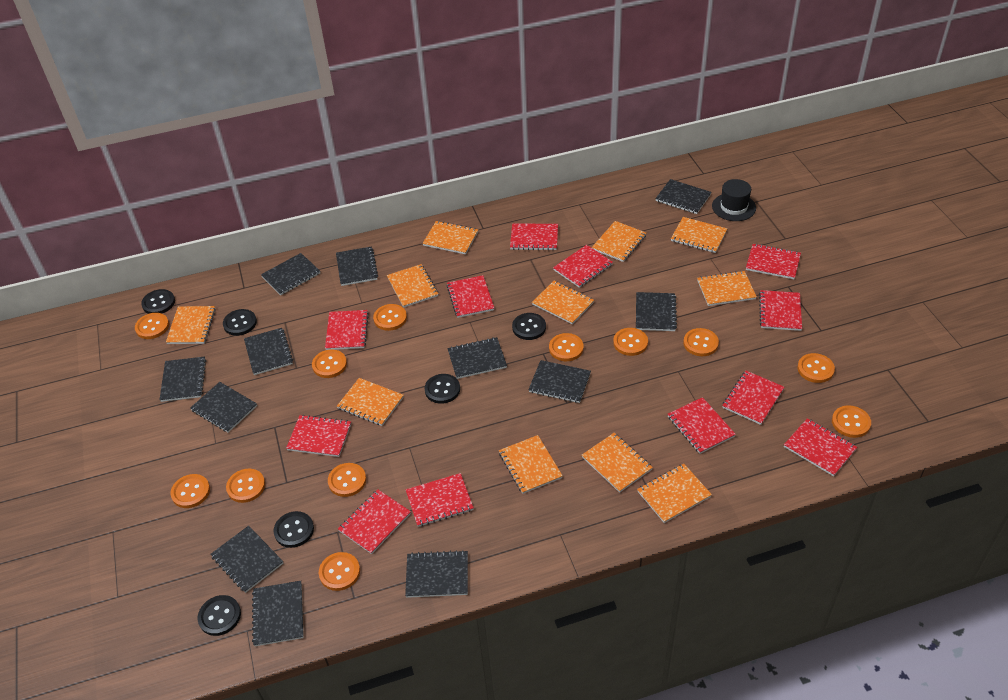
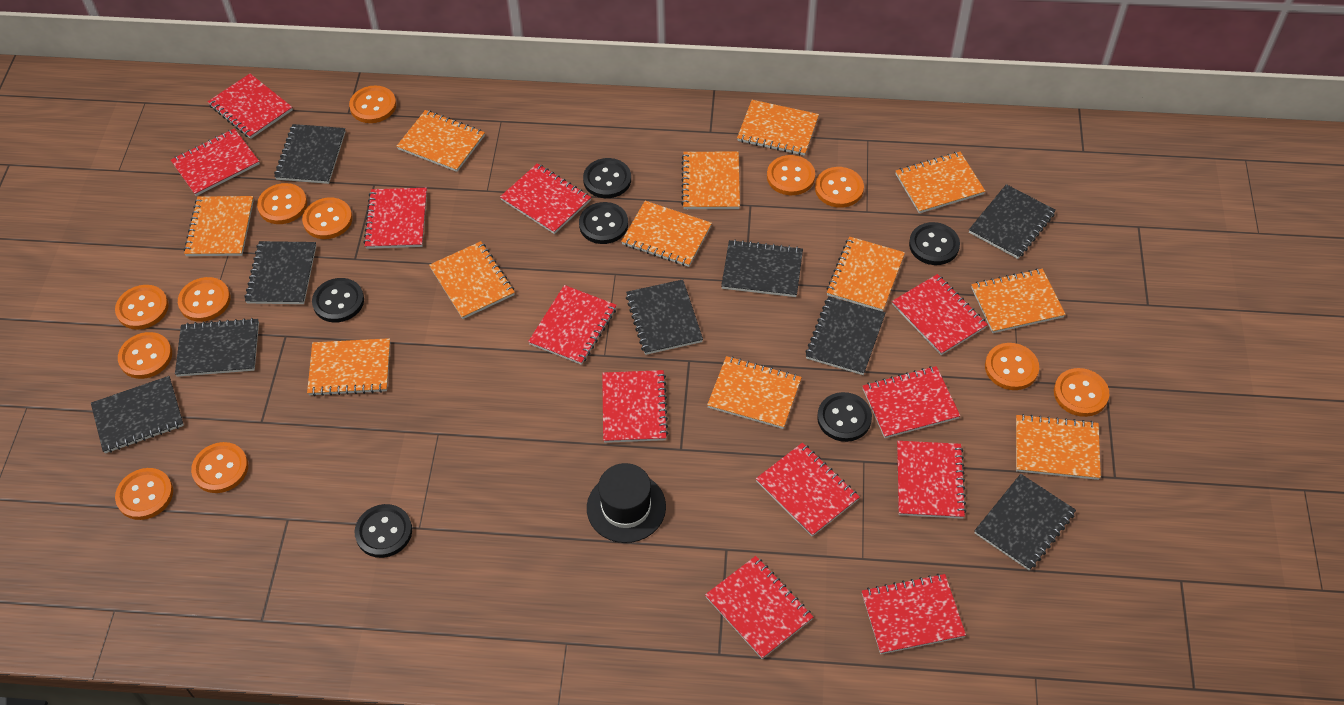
black notebook: [159,357,206,402] [190,382,257,433] [210,526,283,593] [244,328,293,375] [252,581,304,646] [261,253,320,295] [336,246,378,286] [405,550,468,598] [447,337,507,379] [528,360,591,403] [636,292,677,331] [655,179,711,214] = 12 -> [91,376,184,453] [175,318,259,377] [245,241,316,304] [274,124,346,184] [626,279,703,355] [721,240,803,297] [805,296,886,375] [969,184,1056,259] [974,474,1076,571] = 9
orange notebook: [166,306,216,344] [337,378,404,426] [387,264,438,308] [423,221,478,254] [499,435,563,494] [532,281,594,325] [582,433,653,493] [592,221,646,262] [637,464,712,523] [671,217,727,253] [697,271,757,306] = 11 -> [184,196,254,256] [307,338,390,396] [397,110,485,172] [429,241,515,319] [621,201,712,267] [681,152,740,209] [707,356,802,429] [737,100,819,156] [826,237,905,311] [896,152,985,214] [971,268,1066,333] [1016,414,1101,480] = 12

